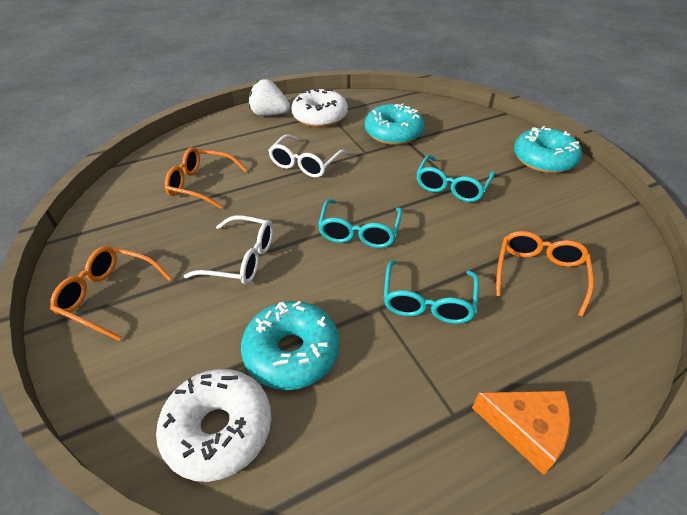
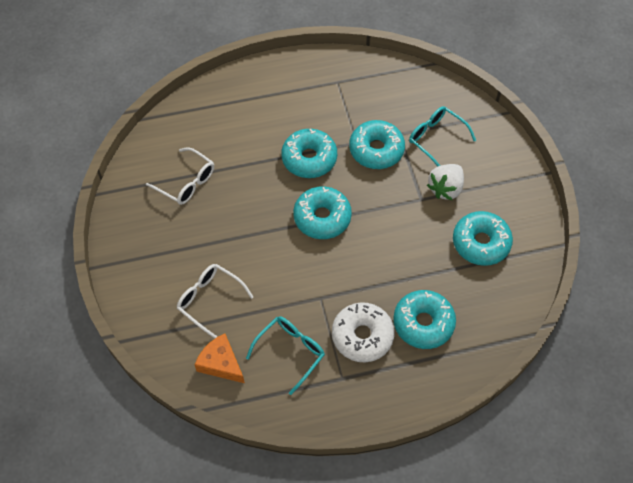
orange glasses: [50,246,172,341] [165,147,247,209] [496,231,594,317] = 3 -> none = 0
turquoise donut: [241,301,339,390] [365,103,424,145] [514,126,582,174] = 3 -> [281,129,337,178] [293,186,352,239] [349,120,405,169] [393,290,456,349] [453,211,513,266] = 5
turquoise glasses: [318,199,402,248] [383,260,479,324] [417,155,495,202] = 3 -> [246,316,325,395] [409,106,476,166] = 2
white donut: [156,369,271,482] [291,88,348,128] = 2 -> [332,302,395,362] = 1

